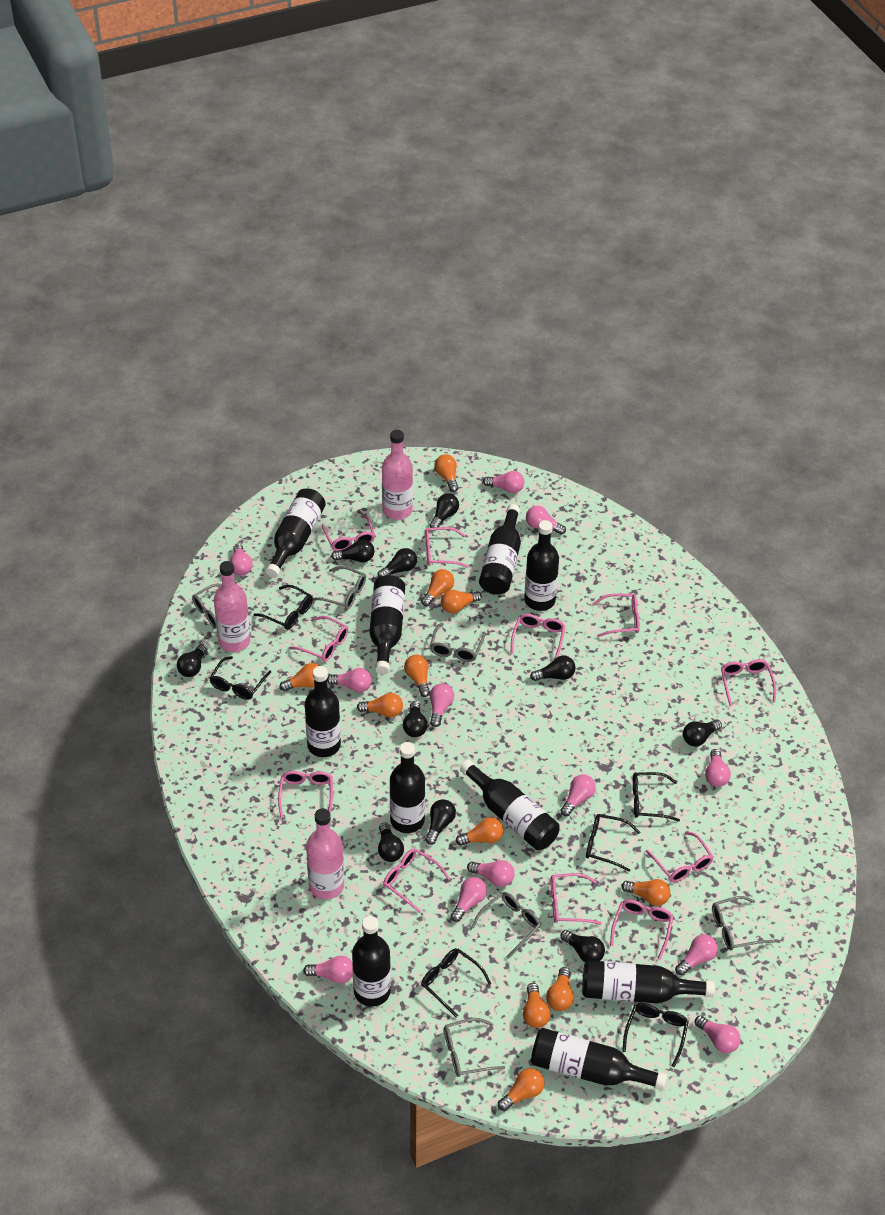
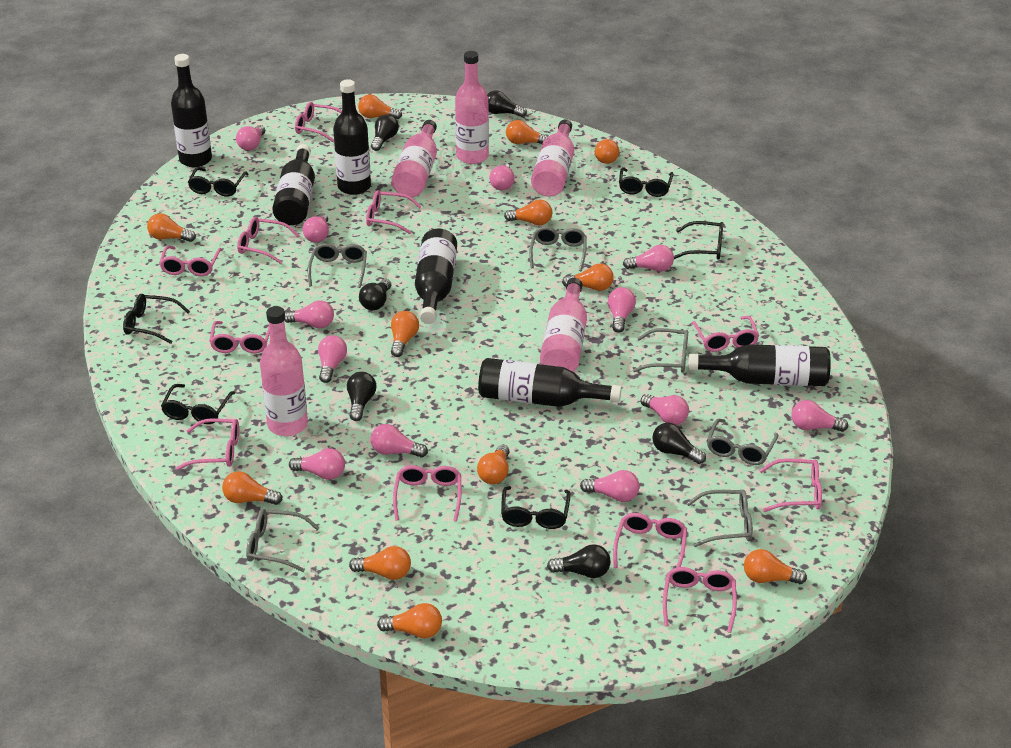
black bottle: [266,488,326,578] [305,666,341,757] [352,916,391,1007] [369,575,405,675] [390,742,425,833] [460,760,559,850] [479,504,521,595] [524,520,559,611] [531,1028,667,1090] [582,960,715,1004] = 10 -> [171,54,212,167] [272,144,315,225] [333,79,371,195] [415,229,457,324] [478,358,622,407] [688,344,831,386] = 6
black light bulb: [177,644,207,677] [331,539,374,562] [377,548,417,578] [378,822,404,862] [403,701,428,737] [425,799,456,845] [429,493,459,528] [530,656,576,681] [560,930,605,962] [683,719,722,746] = 10 -> [347,372,376,421] [359,279,391,310] [371,114,399,151] [487,90,527,117] [547,544,611,578] [652,423,706,464] = 6
orange light bulb: [280,663,319,692] [357,693,403,718] [404,654,430,697] [421,569,454,606] [435,454,459,492] [441,590,482,613] [456,817,504,846] [498,1068,545,1111] [523,983,551,1028] [546,967,574,1011] [621,879,671,906] = 11 -> [147,213,196,242] [222,471,282,505] [349,546,411,580] [358,94,402,119] [377,603,442,638] [391,311,419,357] [477,445,509,484] [504,200,552,225] [506,120,549,144] [562,264,614,291] [595,138,619,164] [744,549,807,584] = 12
pink bottle: [214,561,250,652] [306,808,344,900] [382,430,413,520] = 3 -> [260,306,308,436] [391,120,437,197] [455,51,489,164] [531,119,574,197] [540,278,587,372] = 5

